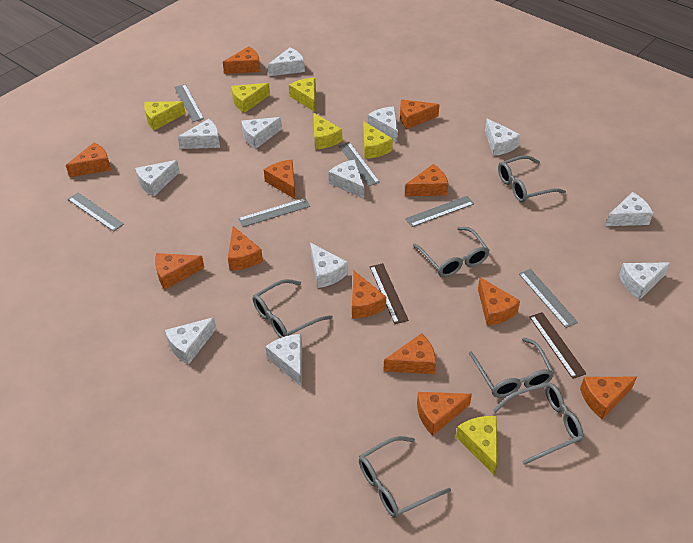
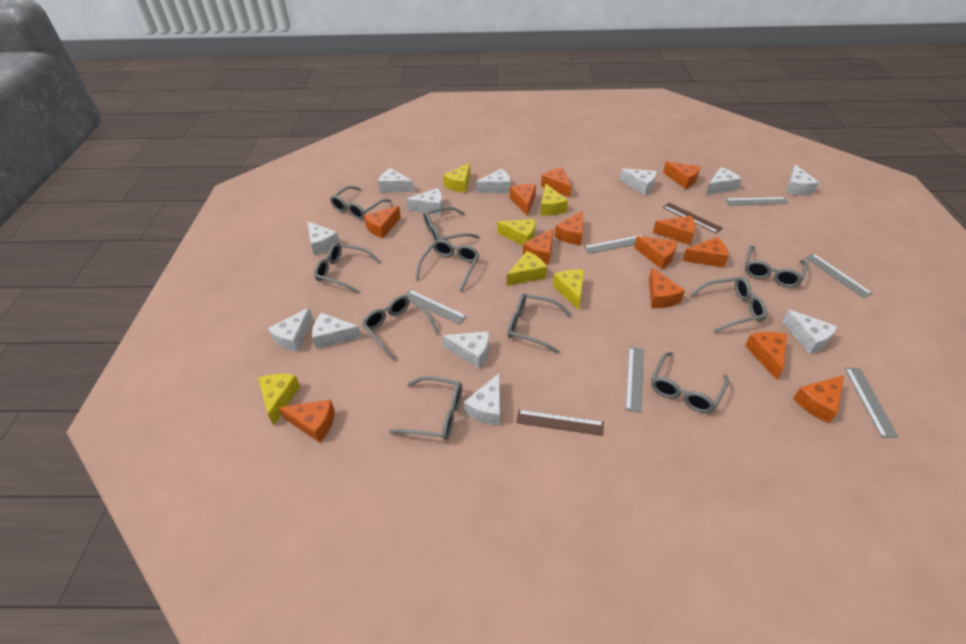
grey glasses: [253,279,333,338] [359,436,451,518] [413,227,490,277] [469,337,554,397] [493,382,583,465] [498,155,566,202] = 6 -> [314,243,381,294] [330,186,391,220] [362,295,439,361] [389,376,462,440] [416,239,480,292] [423,206,480,241] [507,293,572,353] [651,352,729,413] [690,277,767,332] [745,246,808,287] = 10
orange cheese: [66,142,111,177] [155,253,204,290] [223,47,260,74] [228,226,263,270] [264,160,296,200] [352,271,386,318] [383,333,436,374] [400,99,440,129] [405,164,448,196] [417,392,472,436] [478,277,520,326] [580,376,637,419] = 12 -> [279,400,335,443] [364,206,401,238] [510,184,536,216] [523,229,553,265] [541,167,571,198] [555,210,583,245] [634,236,677,269] [649,268,685,308] [653,216,695,245] [663,161,701,189] [682,237,729,268] [745,332,787,380] [793,375,844,423] = 13

